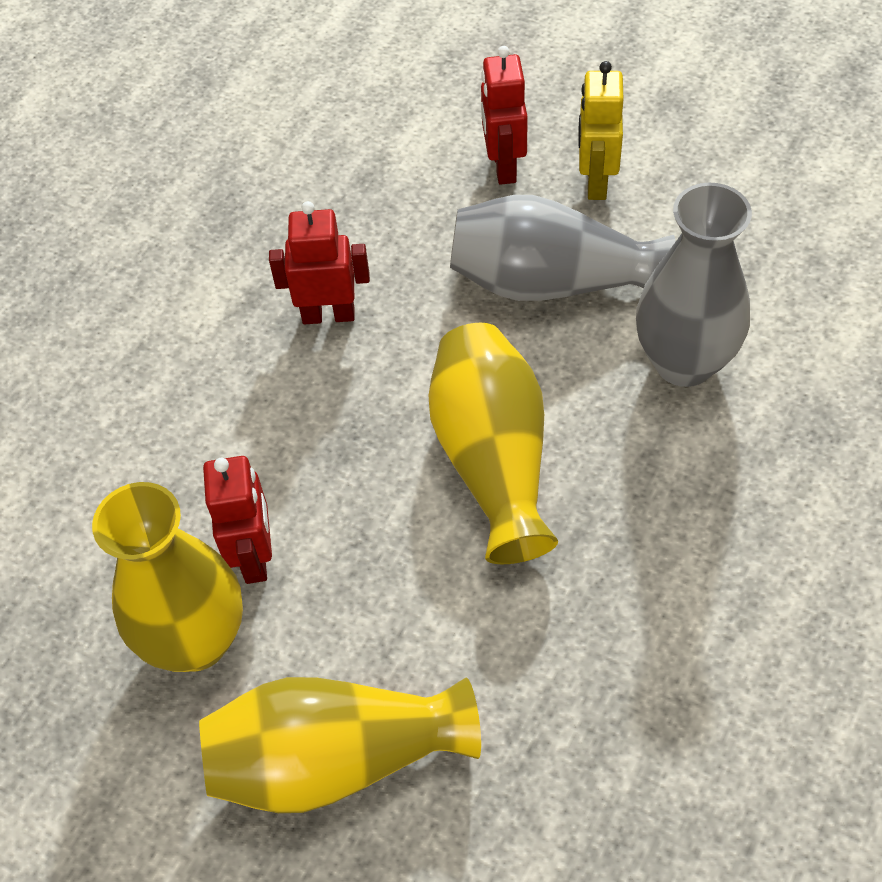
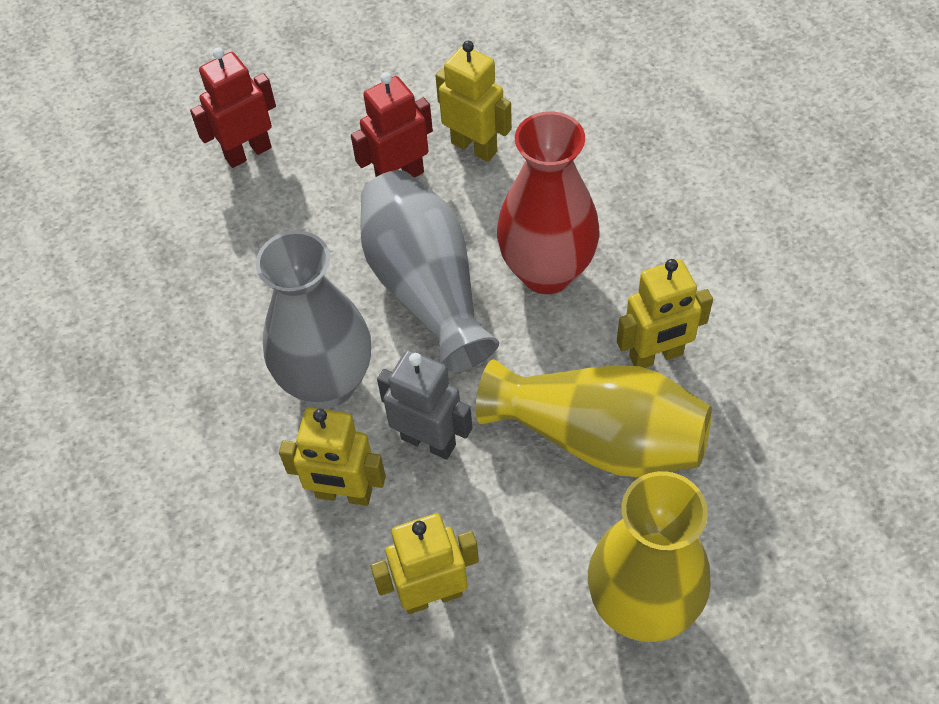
grey robot: none = 0 -> [377,350,472,460] = 1
red robot: [203,456,272,584] [269,201,370,324] [481,46,528,185] = 3 -> [190,47,276,168] [351,72,433,178] = 2
red vase: none = 0 -> [497,111,600,294] = 1
yellow robot: [579,61,624,200] = 1 -> [279,407,386,506] [370,513,479,614] [435,41,512,162] [617,259,713,368] = 4
yellow vase: [92,482,243,672] [199,677,481,813] [428,323,558,564] = 3 -> [476,359,712,477] [588,471,711,642] = 2

